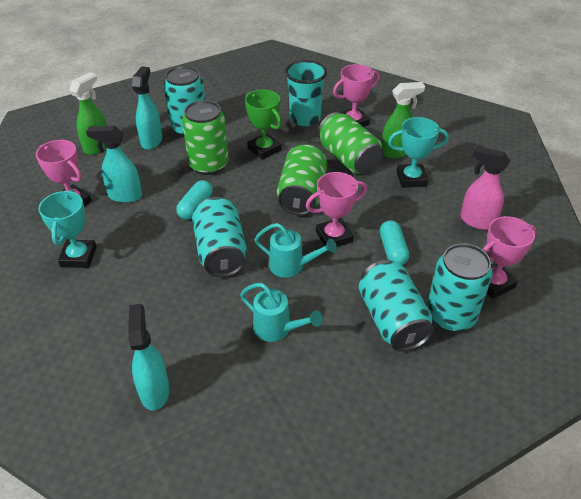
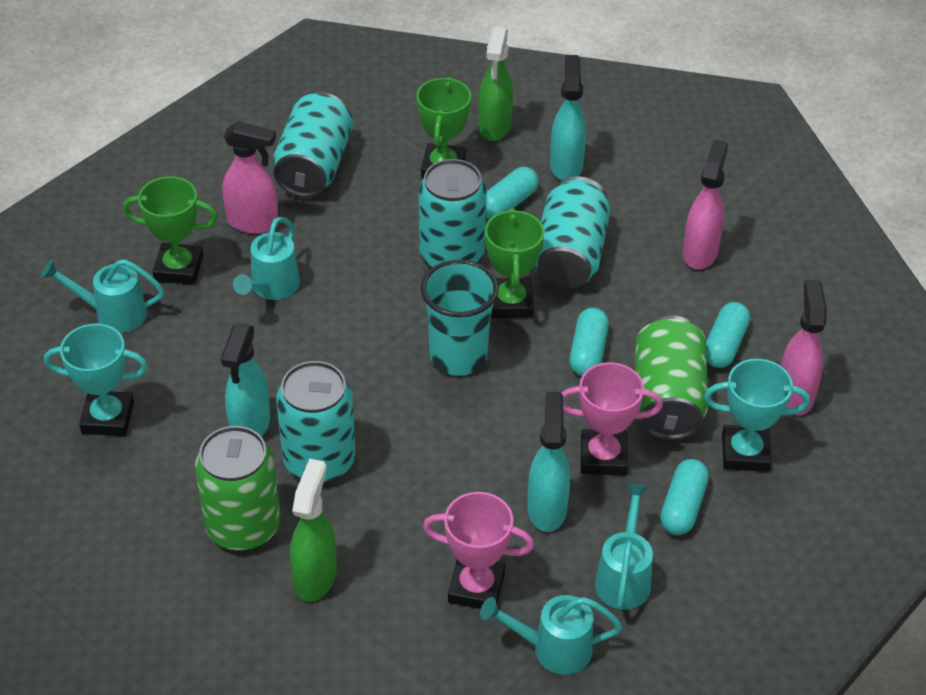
green can: [182,100,229,175] [277,144,327,215] [318,112,383,174] = 3 -> [195,426,280,551] [635,315,709,440] = 2
green trophy: [245,89,282,160] = 1 -> [123,177,218,285] [416,77,471,178] [485,208,544,318] = 3
pink spray bottle: [460,146,510,230] = 1 -> [222,121,278,234] [683,139,728,269] [781,279,827,415] = 3
pink trophy: [36,140,92,206] [306,172,367,247] [333,64,379,127] [482,216,536,299] = 4 -> [423,492,534,609] [561,362,663,476] = 2
turquoise capsule: [176,180,213,220] [380,220,409,265] = 2 -> [486,167,539,219] [570,308,609,376] [660,459,709,535] [706,302,750,368] = 4
turquoise watering can: [240,283,323,342] [254,223,337,278] = 2 -> [41,259,164,333] [233,217,300,300] [480,595,622,675] [595,483,653,610] = 4

